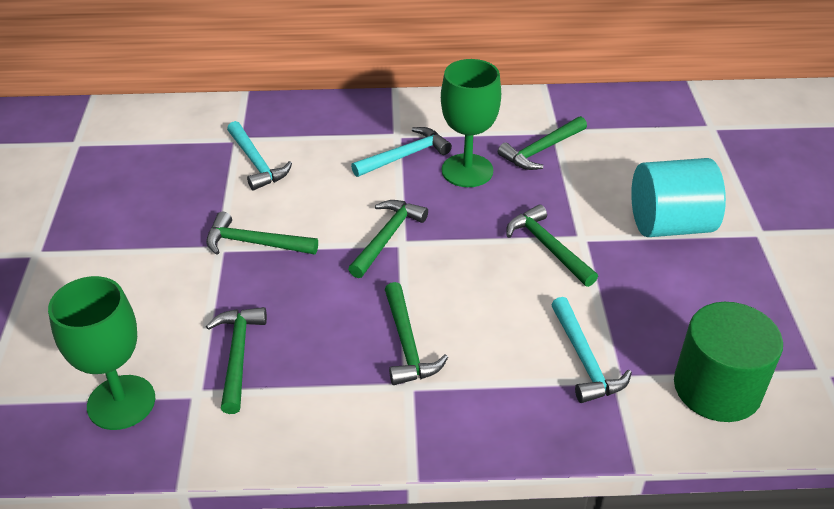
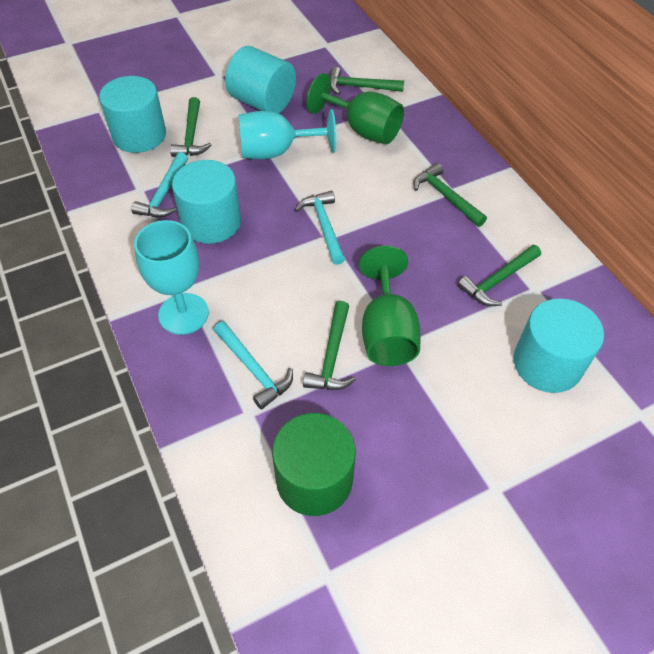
green hammer: [206,212,318,255] [206,307,267,414] [348,200,428,278] [385,282,448,385] [498,116,587,170] [506,204,598,287] = 6 -> [170,97,211,157] [303,301,356,390] [330,67,404,94] [413,163,487,227] [457,245,541,306] = 5
turquoise cylinder: [631,158,726,237] = 1 -> [99,76,166,153] [172,160,241,244] [225,46,296,113] [514,298,604,393] = 4
turquoise goblet: none = 0 -> [134,220,209,335] [239,109,336,159] = 2

